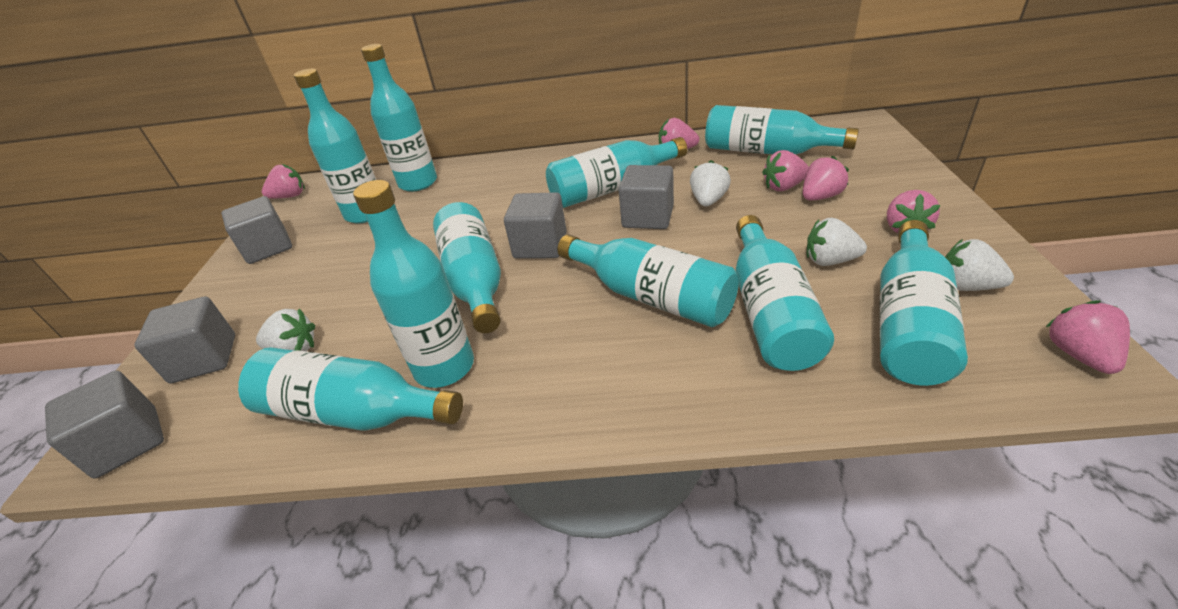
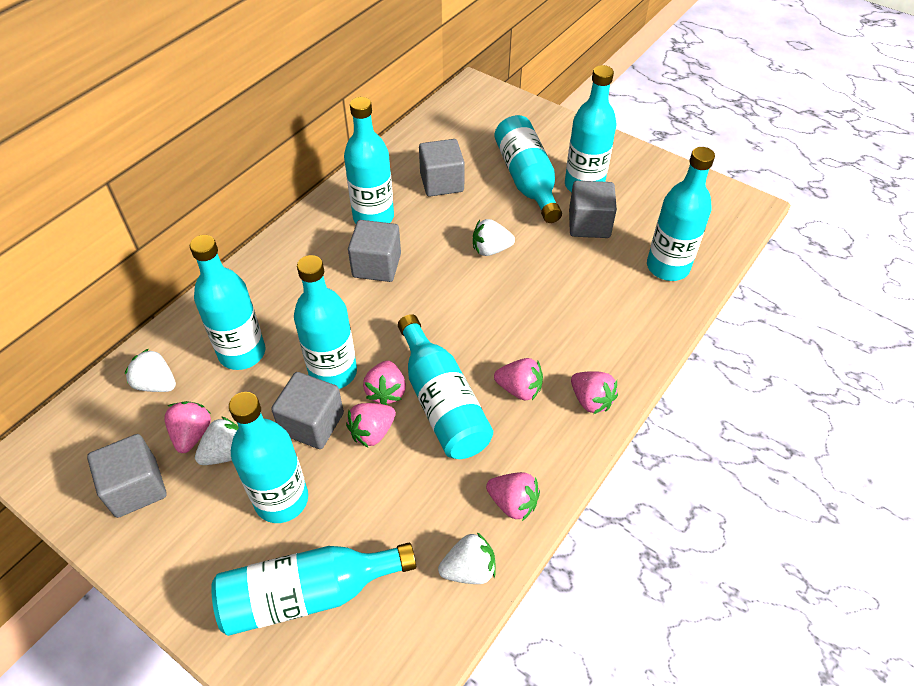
turquoise bottle: [238,347,463,431] [294,69,376,224] [353,180,474,388] [361,44,437,192] [433,202,501,333] [546,137,687,208] [558,235,739,327] [705,105,859,154] [736,215,834,371] [880,220,968,386] = 10 -> [190,235,265,370] [211,543,416,636] [229,392,308,523] [294,255,357,389] [344,97,394,223] [398,314,493,459] [494,115,562,223] [565,65,617,192] [647,147,715,281] = 9

